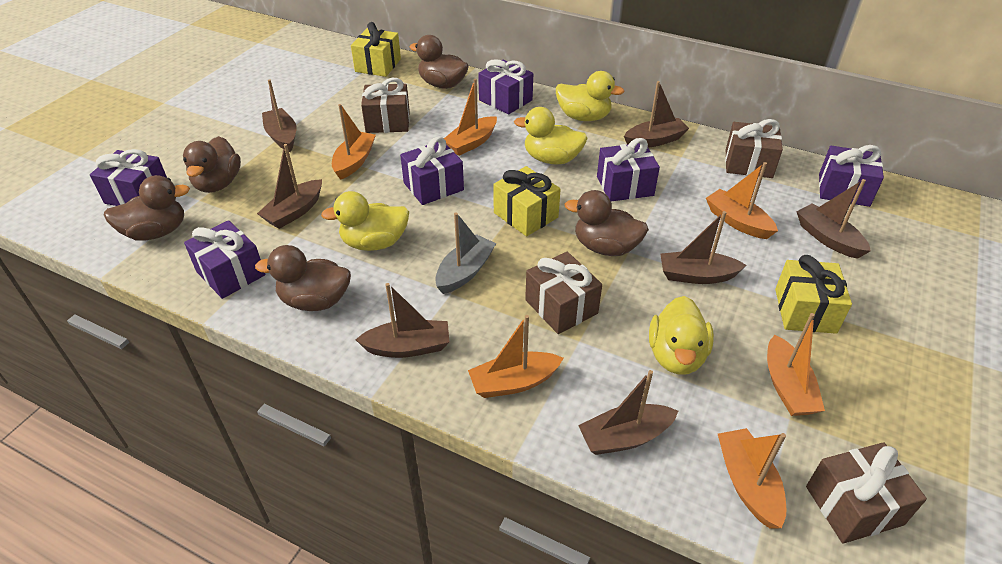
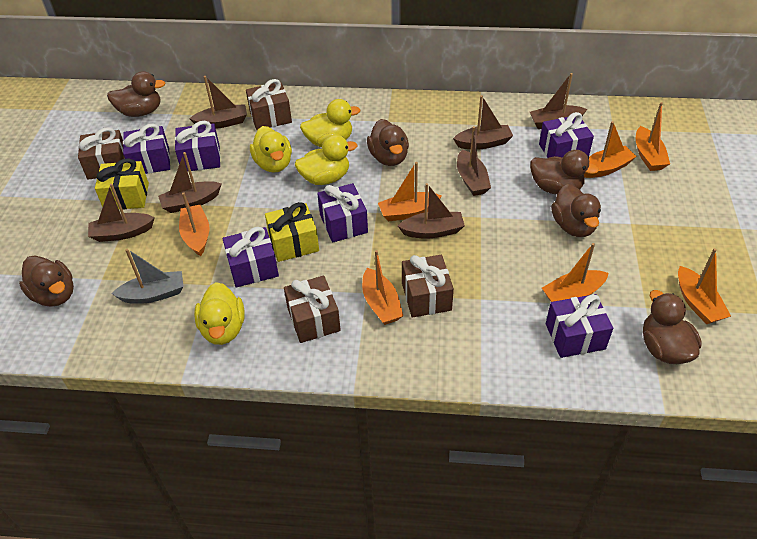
brown duck: [104,175,190,241] [183,136,241,193] [255,245,351,311] [410,35,469,89] [565,190,649,256] = 5 -> [19,256,74,307] [107,71,165,117] [367,119,409,166] [530,150,599,195] [551,184,601,237] [643,290,702,364] = 6
orange boat: [332,104,376,180] [444,79,497,156] [468,315,563,398] [706,162,778,239] [718,428,786,529] [767,313,825,416] = 6 -> [179,192,209,256] [362,250,403,325] [378,162,442,221] [542,243,609,302] [584,121,637,178] [636,102,670,171] [678,248,731,324] = 7
yellow gift: [351,22,401,77] [493,166,561,236] [775,255,852,334] = 3 -> [95,158,149,209] [265,202,319,262] = 2

